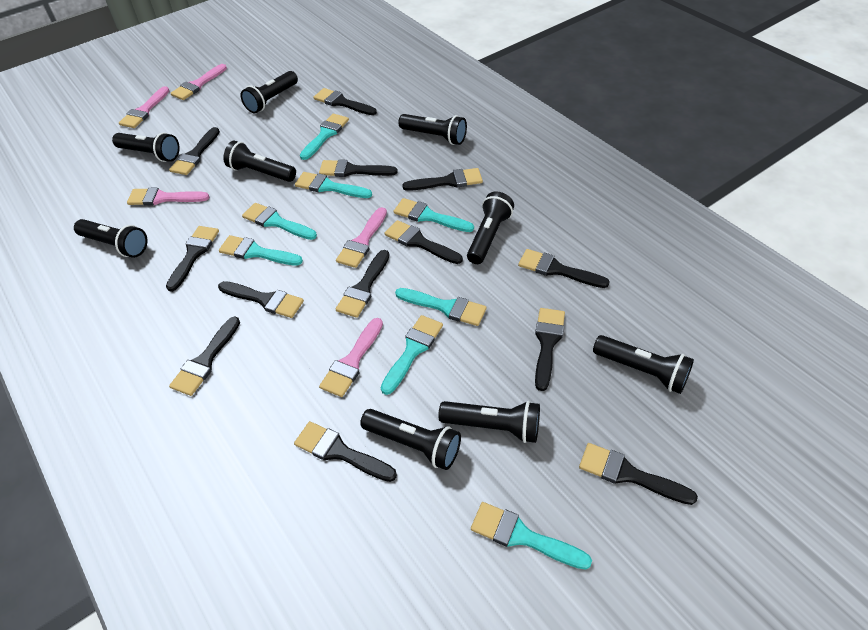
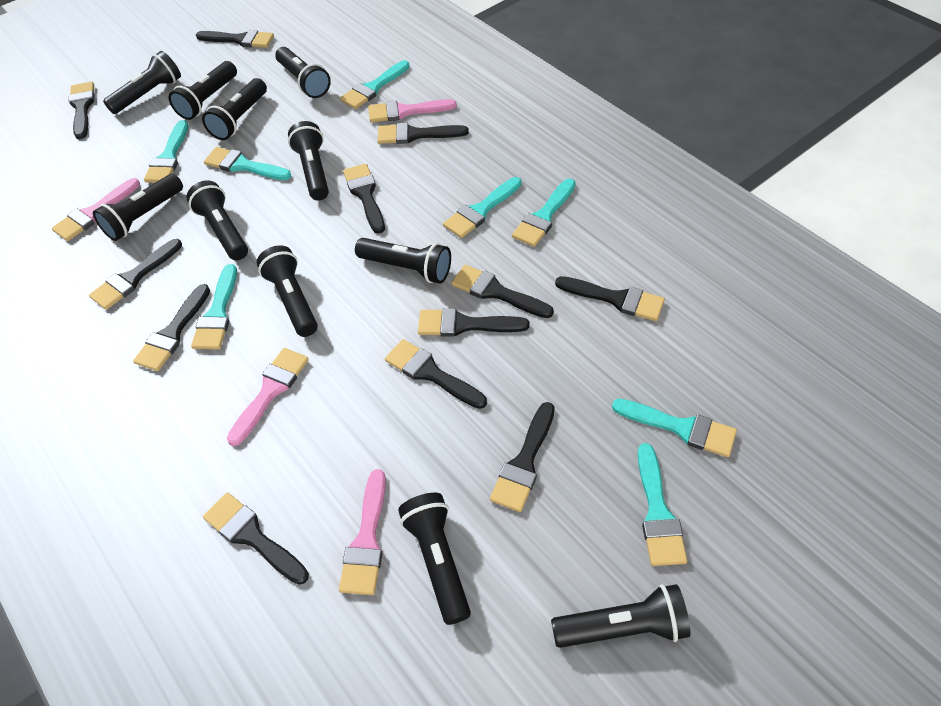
black brush: [166,226,219,292] [169,127,220,175] [169,316,240,396] [218,281,304,318] [294,421,397,482] [313,88,377,115] [319,159,398,177] [336,250,390,318] [385,220,463,264] [402,168,483,191] [518,249,610,288] [535,308,565,391] [579,443,698,505] = 13 -> [69,82,95,139] [89,239,182,310] [133,284,210,371] [196,30,274,48] [203,492,309,585] [343,164,385,234] [378,123,469,144] [385,339,487,409] [418,308,529,337] [451,265,554,318] [490,402,555,512] [555,276,665,321] = 12
black flashlight: [74,219,148,258] [112,132,180,162] [224,141,296,182] [240,71,298,113] [360,409,461,470] [398,114,467,145] [438,401,540,443] [467,192,514,264] [593,335,694,394] = 9 -> [93,174,183,241] [103,51,181,114] [169,61,237,120] [187,181,248,260] [202,78,267,140] [257,245,318,337] [275,47,331,98] [288,121,329,201] [355,238,451,284] [398,493,471,625] [551,584,690,648] = 11
pink brush: [119,86,169,128] [127,187,209,206] [171,64,227,100] [319,318,383,397] [336,207,387,268] = 5 -> [52,178,140,241] [227,348,309,446] [339,469,386,595] [368,99,457,122] = 4

